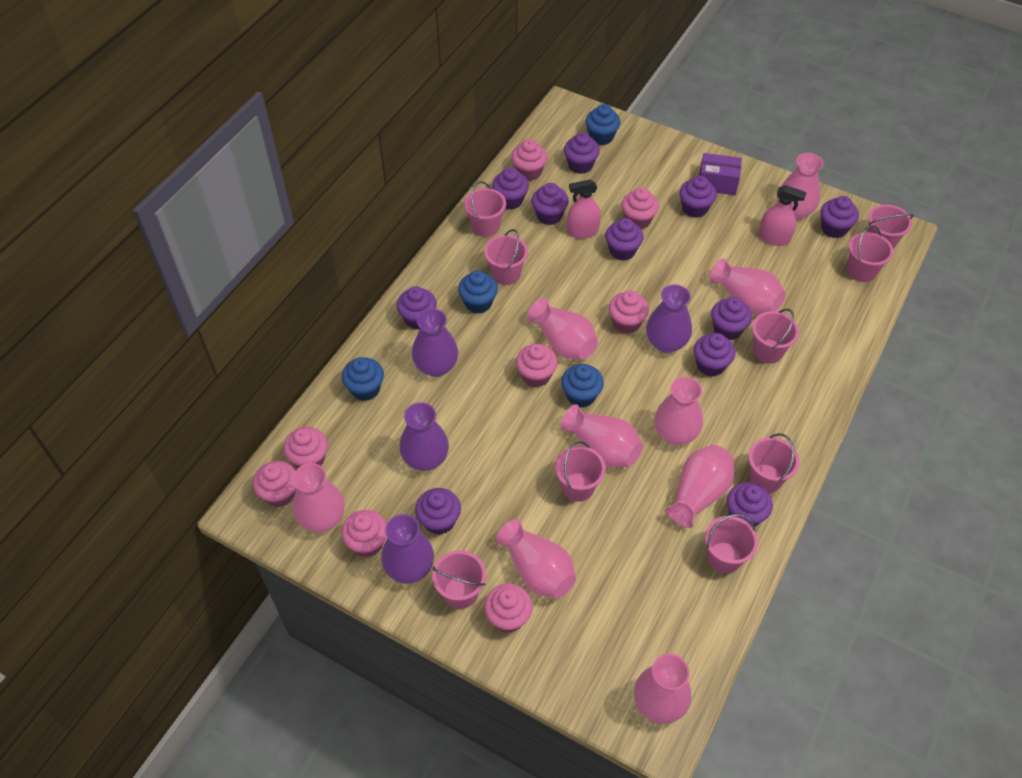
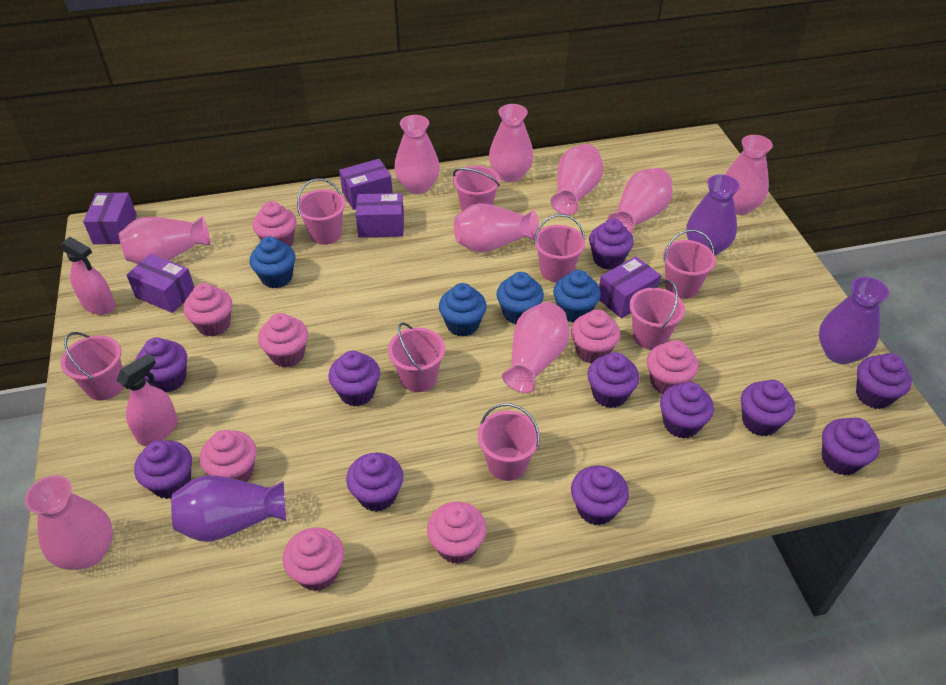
pink bucket: [432,550,486,609] [464,181,506,237] [484,229,528,285] [555,441,606,502] [705,514,758,573] [749,433,800,493] [752,309,799,363] [847,225,893,282] [868,204,914,249] = 9 -> [60,332,124,401] [296,178,346,245] [388,323,445,392] [453,165,500,211] [478,403,540,481] [534,214,585,283] [629,280,685,350] [663,230,716,299] = 8
purple box: [699,153,742,195] = 1 -> [83,192,137,244] [127,254,194,313] [339,159,393,210] [356,193,404,238] [599,256,661,319] = 5
purple vase: [381,514,434,584] [399,402,449,471] [412,308,458,377] [646,285,692,353] = 4 -> [171,475,286,542] [686,174,740,256] [819,277,889,364] = 3

